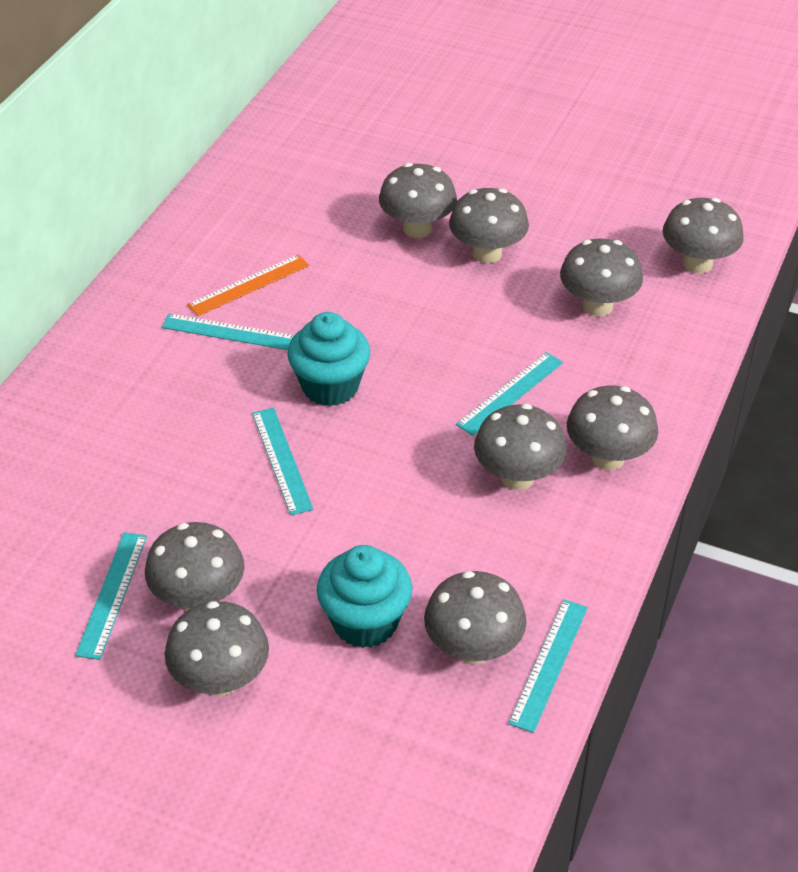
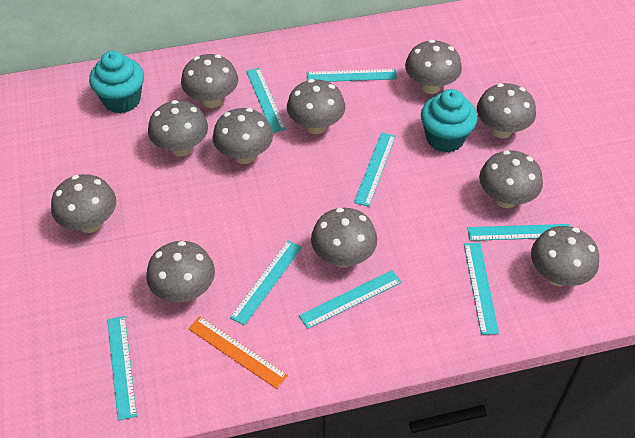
grey mushroom: [145,522,244,611] [165,601,269,696] [379,163,457,238] [424,571,527,665] [449,188,529,263] [474,404,567,490] [560,239,643,316] [567,385,658,470] [663,198,744,274] = 9 -> [51,174,116,233] [146,241,215,302] [148,100,208,157] [181,54,238,108] [213,108,273,164] [287,79,345,134] [311,208,377,267] [405,40,462,94] [477,83,536,138] [479,150,543,208] [531,226,599,286] = 11
turquoise ruler: [75,532,147,660] [162,313,294,350] [252,408,313,515] [456,352,563,436] [508,599,588,733] = 5 -> [107,316,137,421] [230,240,302,326] [246,68,286,133] [299,270,401,329] [307,69,397,82] [354,132,396,207] [464,243,499,335] [467,224,570,241] = 8

